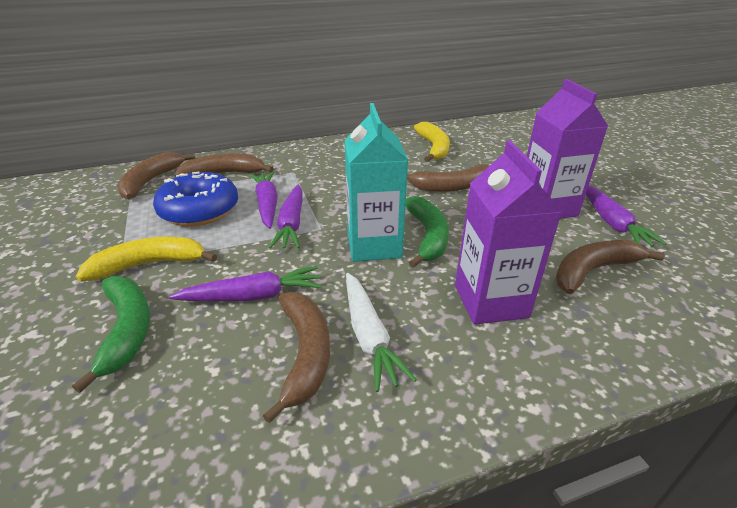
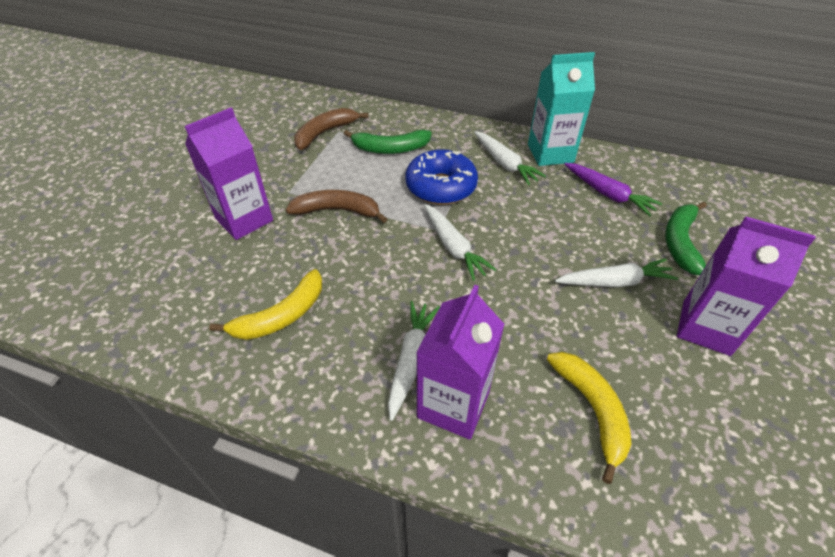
brown banana: [117,152,195,199] [174,153,274,177] [263,292,330,424] [407,164,489,192] [555,240,665,294] = 5 -> [286,190,387,223] [294,108,368,150] = 2
purple carrot: [169,266,322,301] [250,171,278,229] [269,185,303,249] [586,186,667,247] = 4 -> [564,163,662,217] = 1
purple carton: [455,141,563,324] [527,79,608,219] = 2 -> [185,108,273,240] [416,285,504,440] [677,216,816,356] = 3
white carrot: [346,273,416,392] = 1 -> [388,301,440,421] [424,204,497,281] [474,131,546,185] [555,258,678,287] = 4

